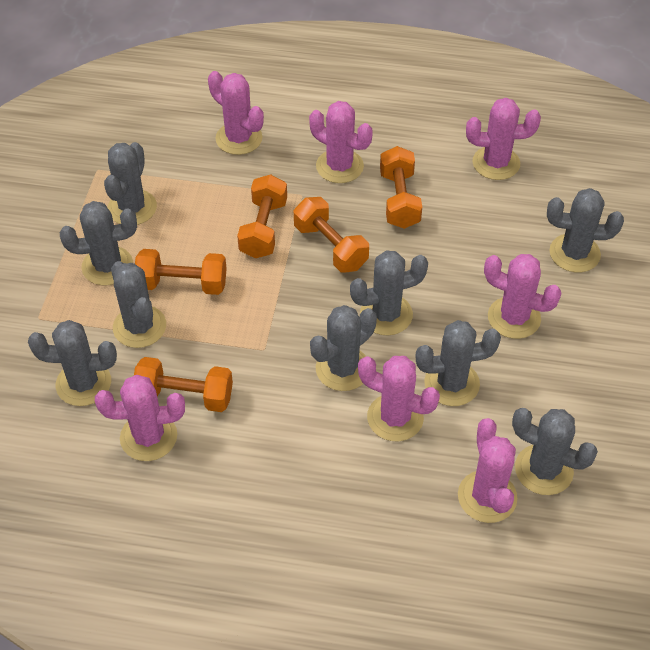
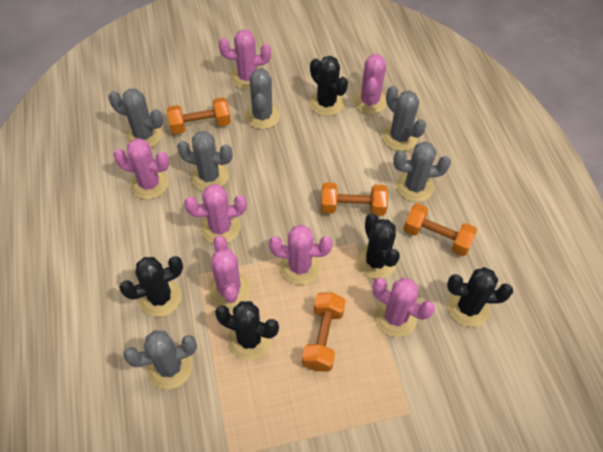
black cactus: none = 0 -> [119,256,183,317] [215,301,279,360] [309,56,348,116] [356,213,400,279] [447,267,513,327] = 5
grey cactus: [28,320,117,406] [60,201,137,286] [104,142,157,225] [111,261,166,348] [310,305,377,391] [350,250,428,335] [415,320,501,406] [512,408,598,495] [547,188,624,273] = 9 -> [108,89,163,148] [123,330,197,389] [177,131,233,191] [245,68,280,129] [382,86,426,151] [393,141,451,202] = 6
orange dumbbell: [134,357,233,412] [135,249,227,295] [237,174,287,258] [294,197,369,273] [380,146,422,229] = 5 -> [167,97,231,134] [302,292,346,372] [321,182,388,216] [403,203,477,256] = 4

